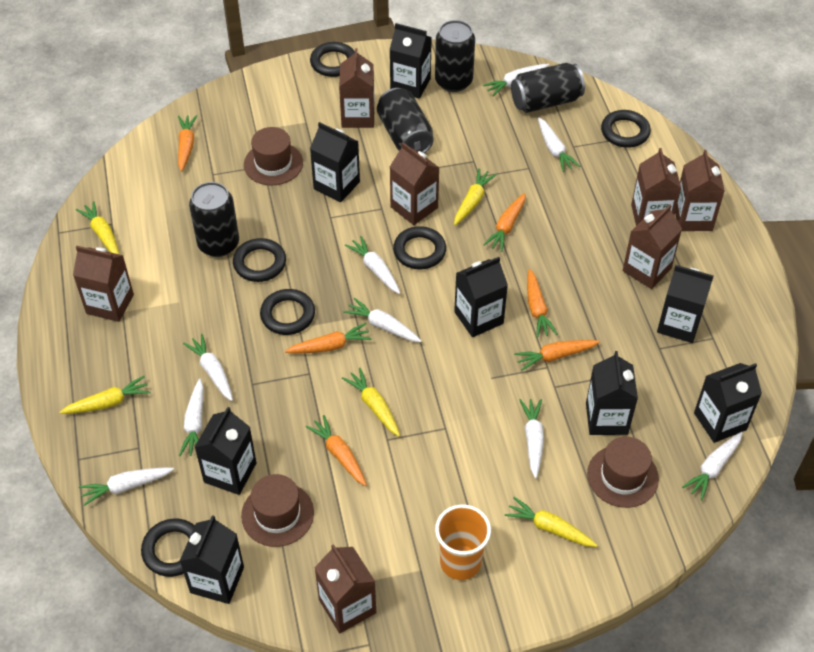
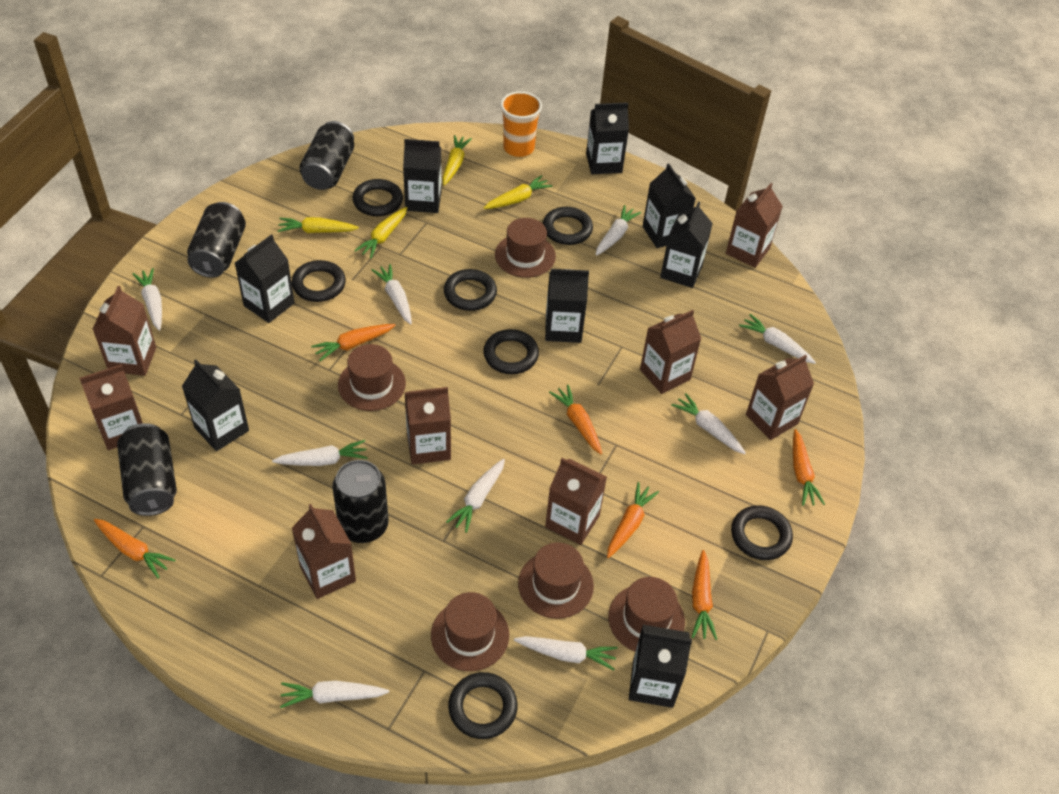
black ring: [141,519,195,577] [233,238,286,282] [260,289,315,335] [310,42,355,77] [393,226,446,269] [601,110,651,148] = 6 -> [292,260,346,302] [353,179,403,216] [444,269,497,311] [448,672,518,739] [483,329,539,374] [543,207,593,245] [731,505,793,560] = 7
brown carton: [73,246,134,322] [314,544,376,634] [339,48,375,128] [390,142,439,225] [623,205,682,289] [631,148,681,226] [675,150,725,231] = 7 -> [79,364,143,450] [92,286,156,376] [292,504,356,599] [405,387,451,464] [545,458,607,545] [640,310,701,394] [726,183,783,268] [746,355,814,440] = 8
brown hat: [241,474,314,547] [244,127,303,186] [587,437,659,508] = 3 -> [338,344,406,411] [431,592,509,671] [495,218,556,278] [518,542,594,619] [608,577,685,652] = 5
yellow carrot: [60,376,150,414] [76,201,119,254] [342,368,400,437] [454,168,497,225] [505,497,598,547] = 5 -> [278,217,359,233] [354,207,408,258] [442,135,472,185] [484,175,553,209] = 4

